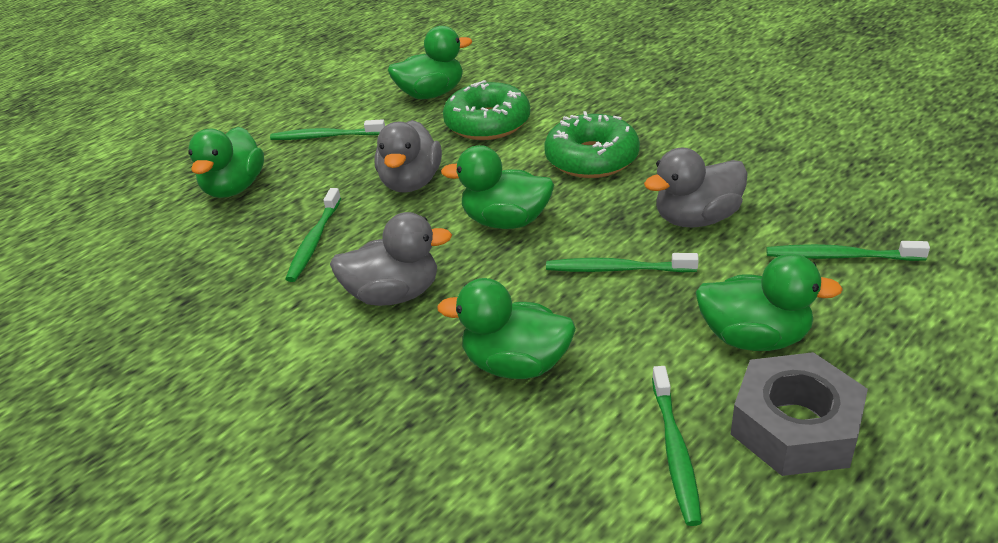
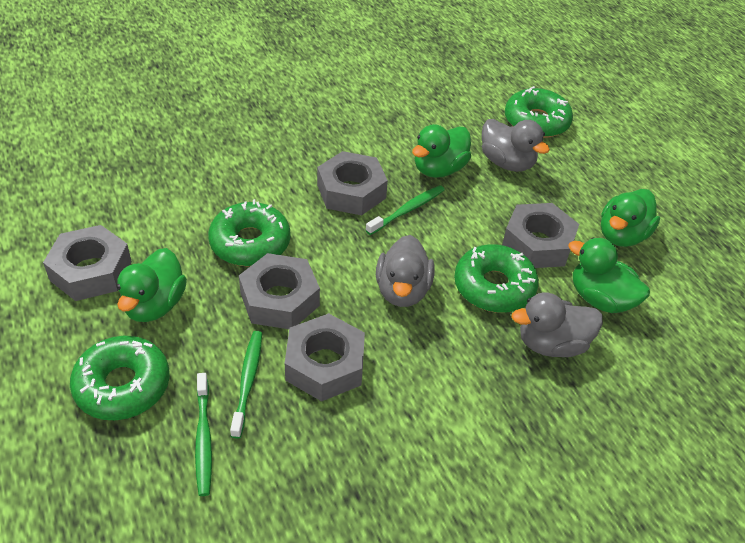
green donut: [443,80,530,140] [544,111,640,178] = 2 -> [70,336,170,420] [208,199,291,266] [454,244,539,313] [505,86,573,138] = 4
green duck: [188,127,264,198] [388,26,472,99] [437,278,576,379] [441,145,554,229] [695,254,843,351] = 5 -> [117,248,187,322] [412,124,471,178] [568,238,650,313] [601,189,660,247] = 4
green toothbrush: [270,119,385,140] [285,188,341,282] [546,253,699,272] [652,366,702,526] [766,241,930,261] = 5 -> [195,373,212,496] [230,331,262,439] [366,185,445,235] = 3
grey nut: [731,352,868,476] = 1 -> [43,225,132,301] [239,253,320,329] [285,313,365,402] [317,151,388,215] [502,203,579,268] = 5

